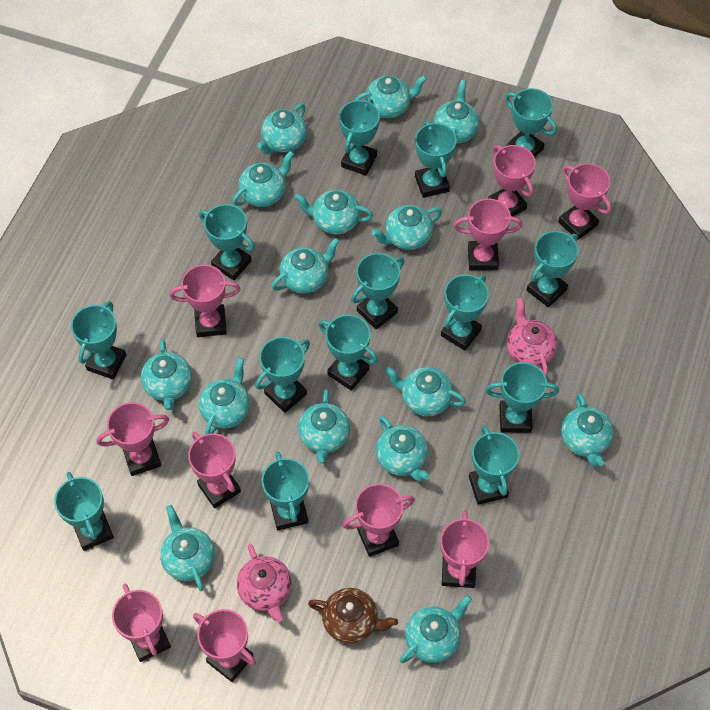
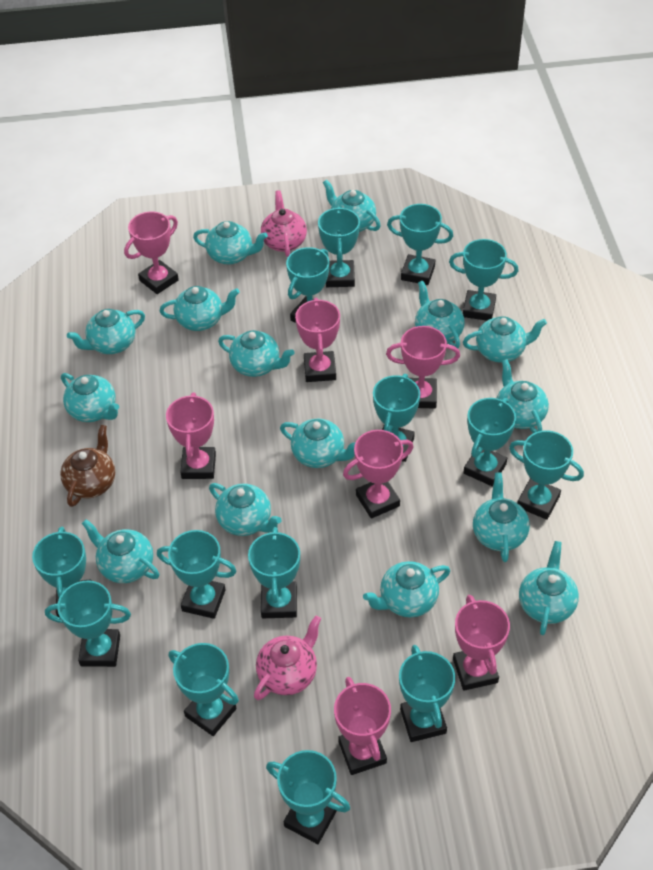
pink trophy: [97,402,169,476] [112,584,171,662] [169,265,240,337] [188,432,241,508] [193,609,256,682] [343,484,415,557] [440,510,489,588] [453,198,522,270] [488,145,536,216] [558,163,612,240] = 10 -> [124,211,179,294] [166,393,216,479] [295,298,340,382] [334,677,391,775] [343,430,413,519] [386,326,460,409] [453,595,510,691] = 7

